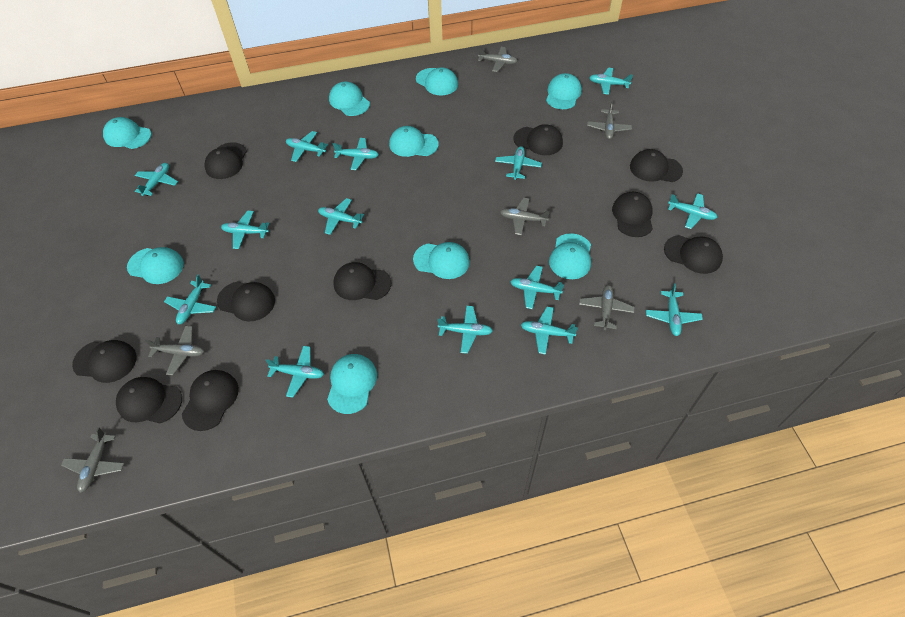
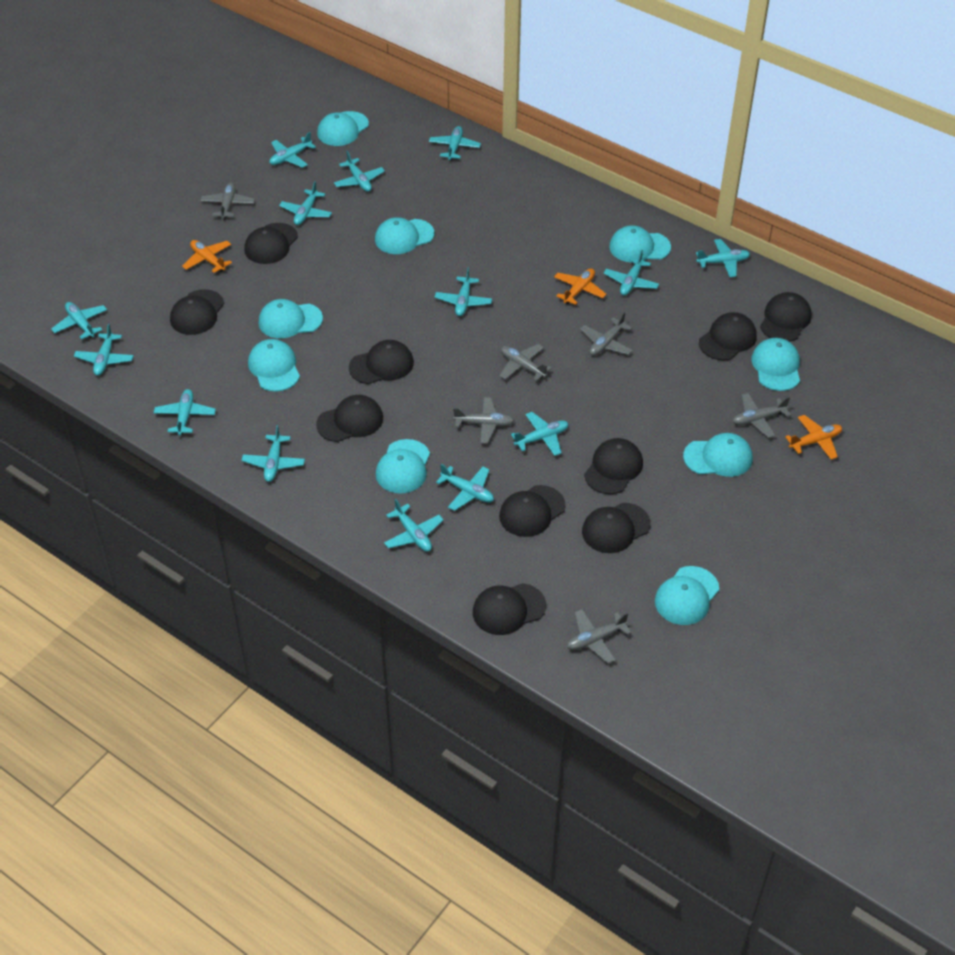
orange plane: none = 0 -> [182,240,232,273] [554,268,606,305] [785,415,842,460] = 3

